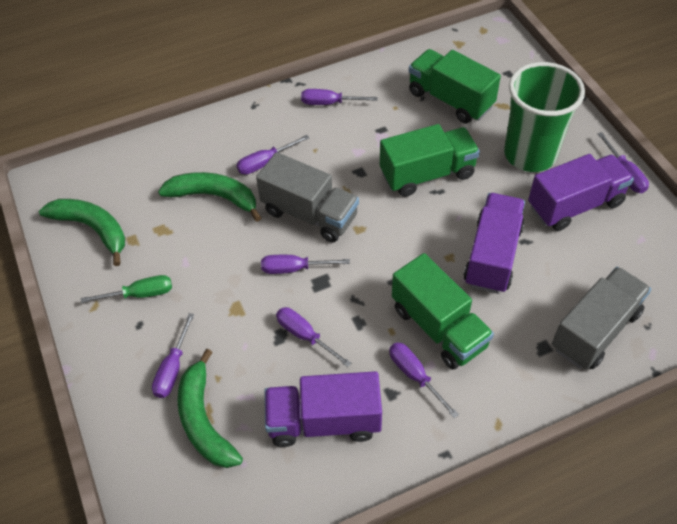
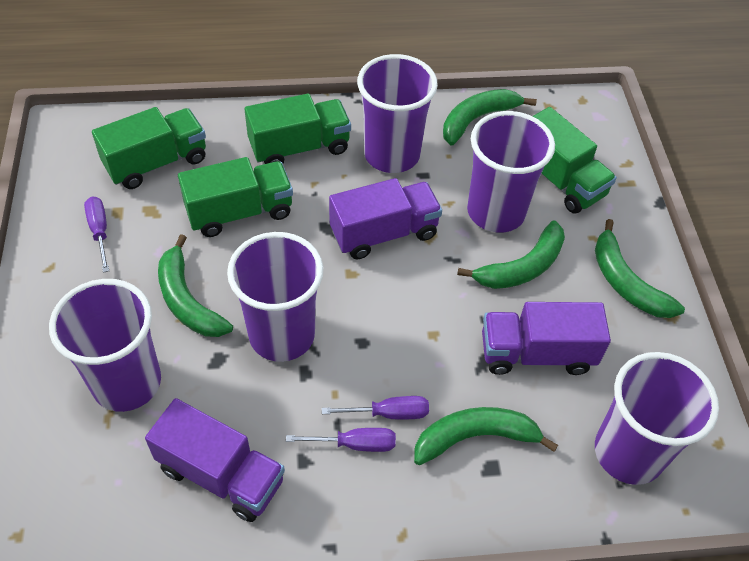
green banana: [39,199,125,266] [158,172,261,222] [177,349,243,468] = 3 -> [158,234,233,337] [414,407,558,465] [443,89,537,145] [457,220,565,289] [595,219,685,318] = 5
green cup: [504,62,585,172] = 1 -> none = 0
green screwdriver: [81,275,172,303] = 1 -> none = 0
green truck: [380,124,480,197] [392,253,494,370] [409,49,501,123] = 3 -> [92,107,206,189] [178,157,293,237] [244,94,351,164] [533,107,617,214] = 4
grey truck: [256,152,359,242] [552,267,651,370] = 2 -> none = 0
purple cup: none = 0 -> [49,279,161,412] [227,232,324,362] [357,54,438,173] [467,111,555,233] [595,352,719,485] = 5
purple screwdriver: [152,313,194,398] [236,135,309,175] [261,255,350,274] [276,307,351,367] [301,89,378,105] [389,342,459,418] [597,132,649,193] = 7 -> [84,196,109,273] [286,428,396,452] [322,396,429,420] = 3

